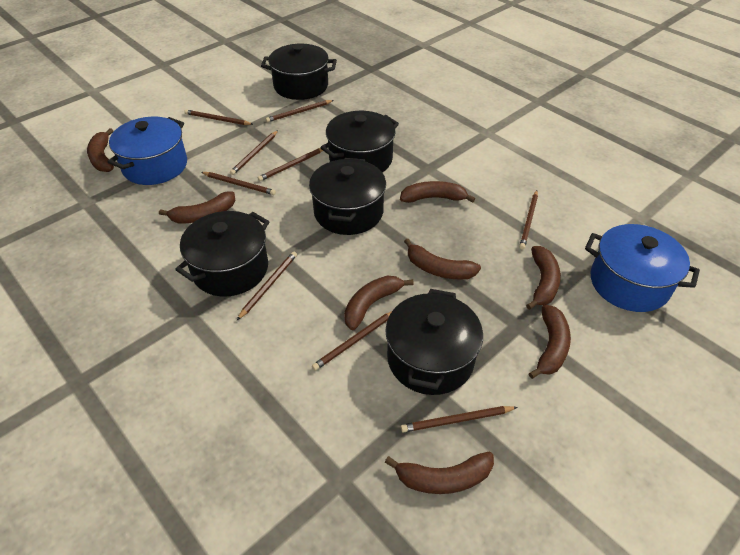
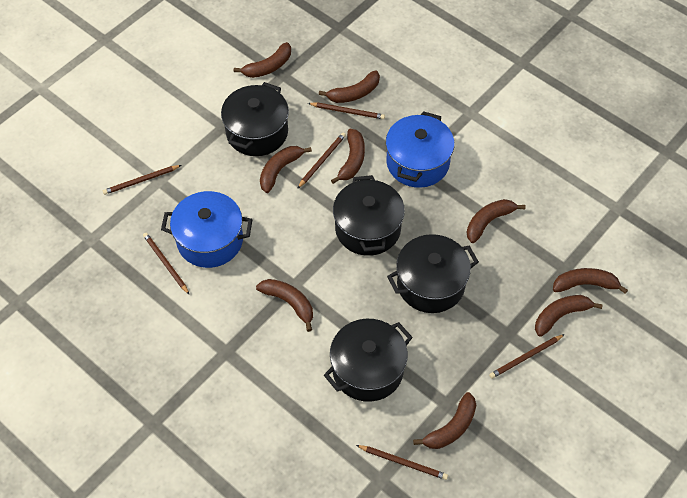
black pot: [175,211,269,296] [261,44,337,100] [309,158,386,235] [320,111,399,172] [385,289,483,395] = 5 -> [221,82,289,156] [324,319,413,402] [333,175,405,256] [387,234,479,313] = 4
brown banana: [87,128,114,172] [159,191,235,223] [344,276,414,330] [385,451,494,494] [400,181,475,203] [404,239,481,280] [526,246,561,310] [529,304,571,379] = 8 -> [234,42,291,78] [256,279,313,332] [260,146,312,193] [319,70,380,103] [331,129,365,184] [413,392,476,449] [467,199,525,243] [535,295,603,337] [553,268,628,294] = 9
brown pencil: [184,109,254,125] [201,172,276,195] [230,130,278,175] [237,251,297,320] [258,148,323,181] [266,100,334,122] [312,311,392,371] [401,406,518,432] [519,190,538,249] = 9 -> [103,165,182,195] [143,233,189,294] [297,133,346,189] [308,102,385,119] [356,445,448,480] [489,334,565,379] = 6

